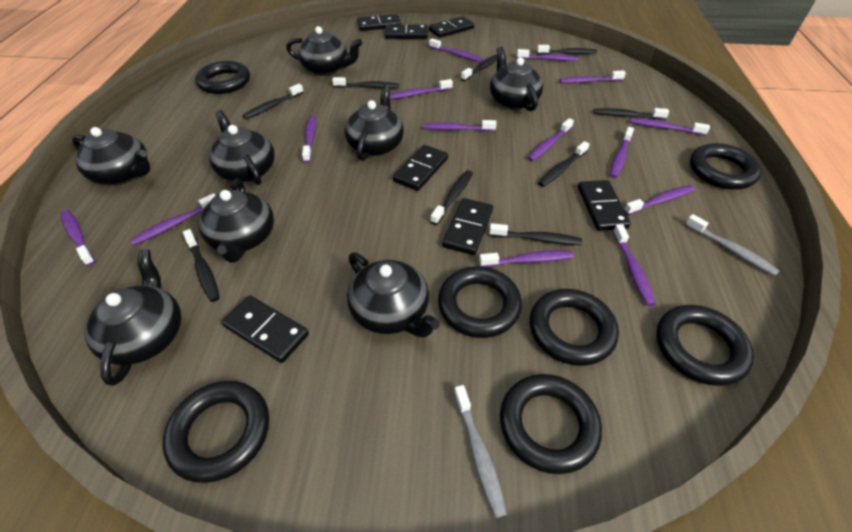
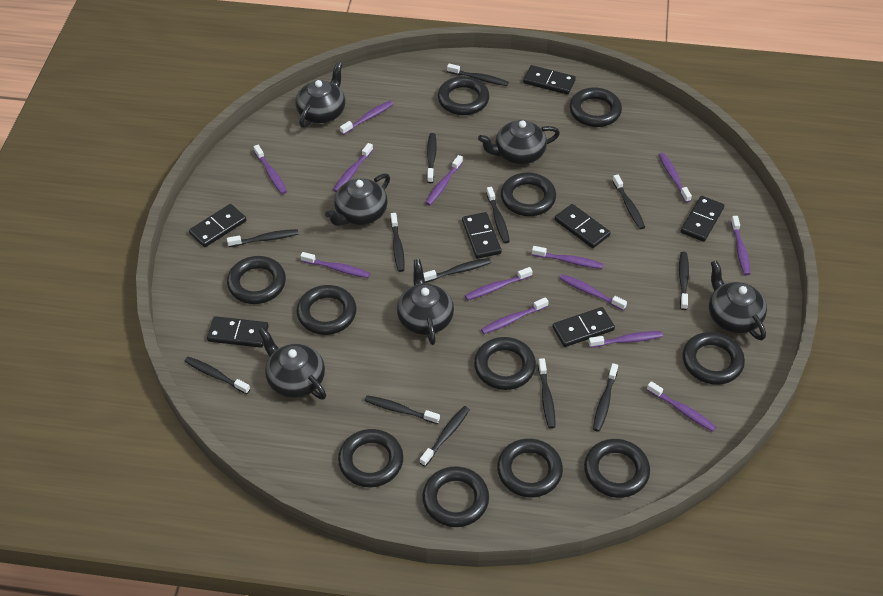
black ring: [163,381,269,483] [195,61,250,94] [438,266,522,338] [500,374,602,474] [530,289,619,366] [656,305,754,386] [690,143,761,190] = 7 -> [227,256,286,304] [297,285,357,335] [338,429,404,487] [422,466,489,527] [438,76,490,115] [474,337,536,390] [497,438,563,498] [501,173,556,216] [569,87,622,127] [584,439,650,498] [682,332,745,385] = 11
black teapot: [72,127,150,185] [84,249,181,386] [198,178,274,263] [209,110,275,185] [286,26,362,76] [345,85,404,161] [347,252,440,337] [490,47,543,111] = 8 -> [259,327,326,400] [295,62,345,128] [325,173,390,226] [397,259,454,345] [478,120,560,164] [709,260,767,340] = 6
black toothbrush: [183,229,220,302] [242,84,304,119] [332,77,399,88] [430,170,473,225] [461,54,498,81] [489,223,582,245] [537,45,597,55] [538,141,589,187] [593,108,669,120] = 9 -> [185,356,250,394] [227,229,299,247] [365,395,440,424] [390,213,405,272] [420,406,470,466] [424,258,491,283] [427,133,437,183] [447,64,509,86] [486,187,510,243] [538,358,555,429] [593,363,618,432] [612,174,645,229] [679,252,689,310] = 13
grey toothbrush: [454,385,507,519] [685,214,780,276] = 2 -> none = 0
purple toothbrush: [61,210,95,266] [130,193,216,245] [302,115,316,163] [390,79,453,99] [423,120,497,131] [429,38,483,62] [479,250,574,267] [517,49,579,61] [527,118,574,162] [560,71,626,83] [610,127,634,178] [613,225,656,306] [624,185,695,215] [630,118,710,136] = 14 -> [254,145,287,194] [300,252,370,278] [333,143,373,192] [340,101,393,135] [425,155,463,205] [465,267,532,300] [481,297,549,334] [532,246,603,269] [559,274,627,311] [588,331,663,348] [647,381,716,432] [659,153,692,203] [731,216,750,275] = 13

